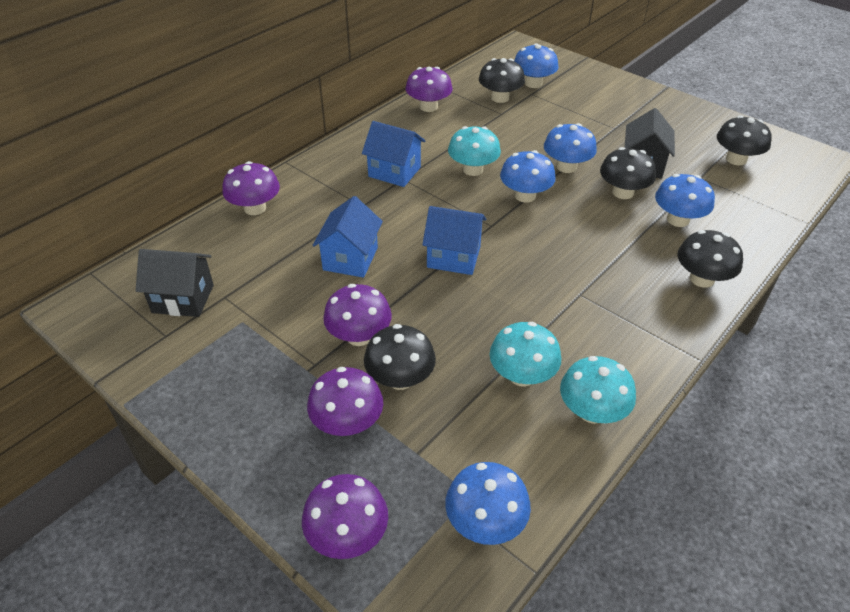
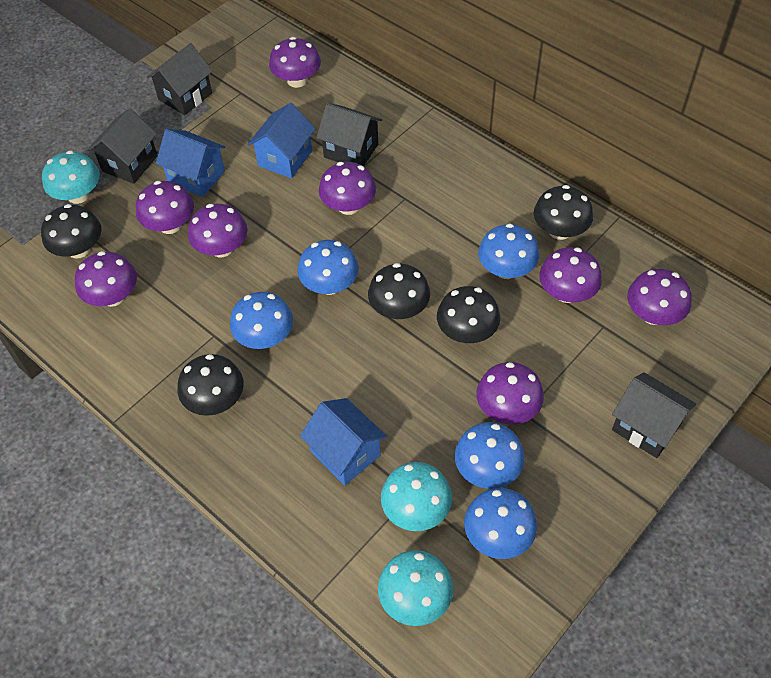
black house: [136,249,214,317] [625,108,675,179] = 2 -> [87,108,158,184] [147,43,213,115] [316,103,382,166] [612,372,696,458] = 4
purple mushroom: [222,161,280,215] [302,474,388,559] [307,367,383,436] [323,284,392,346] [405,67,453,112] = 5 -> [75,251,137,307] [136,181,194,234] [188,204,247,257] [269,37,321,88] [319,162,376,215] [477,362,544,425] [540,247,602,303] [627,269,692,325] = 8

